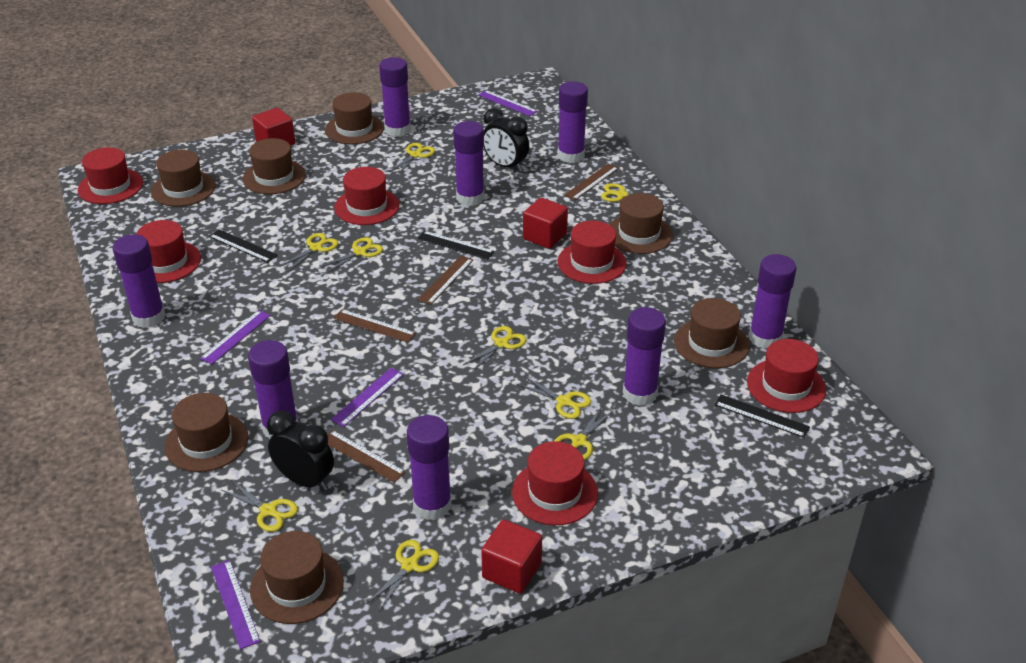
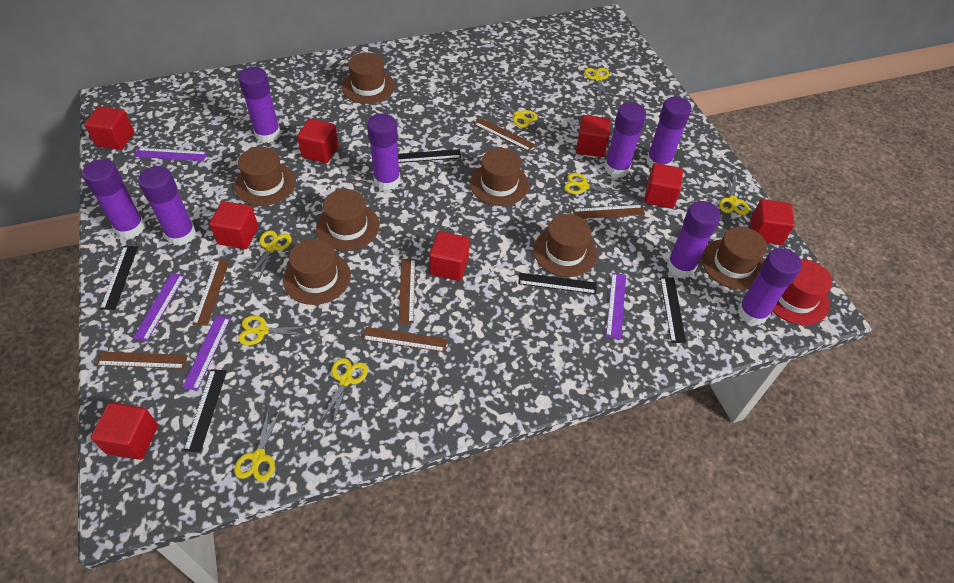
black clock: [267,411,334,491] [484,108,529,172] = 2 -> none = 0
black ruler: [209,229,278,263] [418,231,495,259] [714,394,810,438] = 3 -> [100,246,138,310] [184,369,227,453] [398,149,462,163] [518,273,597,294] [660,277,686,343] = 5
brown ruler: [327,430,406,483] [334,309,416,343] [418,256,473,305] [564,164,619,200] = 4 -> [96,352,188,369] [192,260,230,326] [362,327,447,352] [399,259,415,323] [474,118,535,151] [572,205,645,219] = 6
red cube: [252,108,295,146] [481,519,542,594] [523,198,568,249] = 3 -> [84,106,134,150] [91,402,158,460] [209,201,258,249] [297,118,339,163] [429,231,469,281] [576,115,611,157] [644,163,683,209] [750,199,795,245] = 8
red hat: [78,147,143,204] [136,220,201,283] [334,167,399,225] [512,441,598,525] [557,221,626,284] [747,339,826,413] = 6 -> [772,260,832,325] = 1
yellow scissors: [221,480,298,532] [279,233,338,272] [319,237,383,273] [366,540,439,611] [389,143,435,175] [463,326,526,372] [517,376,591,419] [555,406,613,460] [601,183,664,203] = 9 -> [234,408,281,482] [238,316,311,345] [248,230,292,282] [321,358,368,424] [490,96,538,128] [564,173,624,198] [584,68,609,100] [719,172,749,215] = 8

